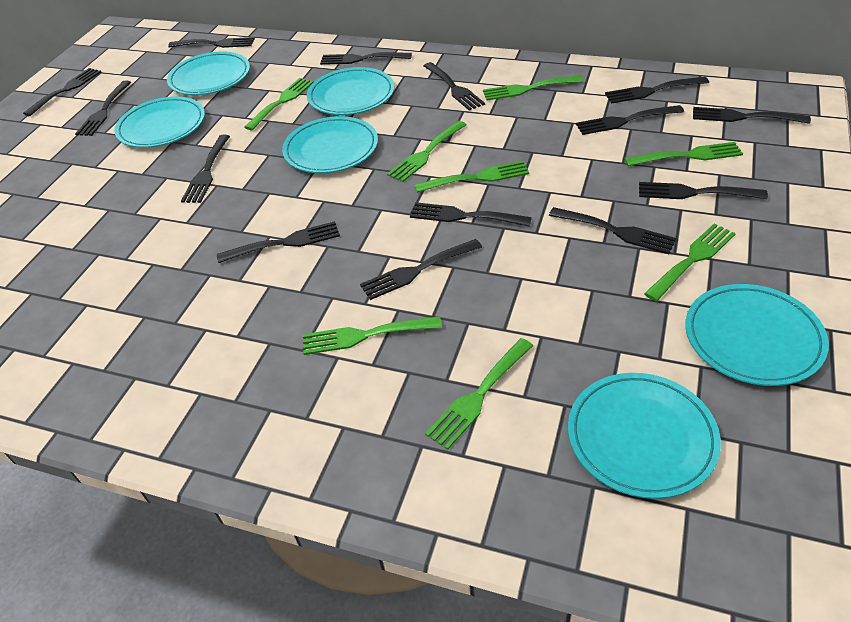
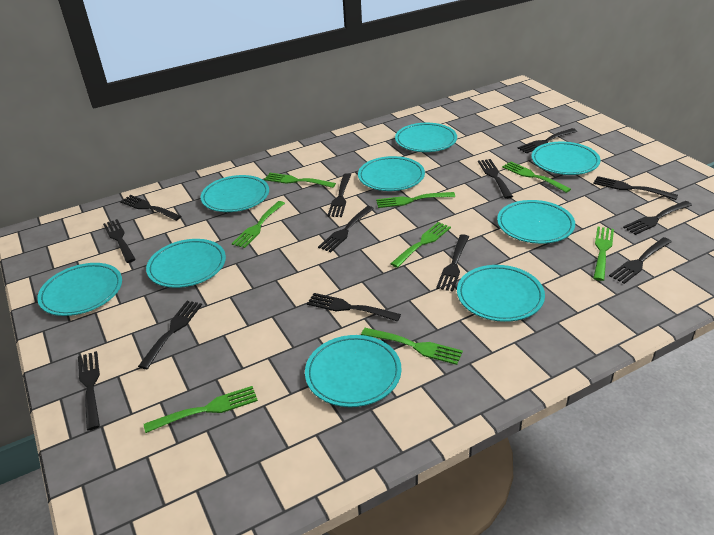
black fork: [23,68,101,116] [75,81,131,136] [168,37,255,48] [181,135,230,203] [217,221,340,263] [320,52,412,65] [360,239,482,300] [410,202,532,226] [424,62,485,111] [549,207,676,254] [576,105,684,135] [605,77,709,104] [639,182,768,199] [693,107,811,124] = 14 -> [78,351,100,431] [103,219,136,263] [120,195,182,221] [138,301,202,369] [307,293,401,322] [318,206,374,252] [327,173,351,217] [436,234,469,292] [478,159,513,199] [517,128,577,153] [593,176,678,200] [609,237,672,284] [623,201,692,235] = 13
turquoise plate: [114,97,205,148] [167,52,250,95] [282,116,378,173] [307,67,395,115] [568,373,721,499] [685,284,829,386] = 6 -> [37,263,122,316] [146,239,226,288] [200,175,269,212] [305,335,402,407] [358,156,425,191] [395,123,457,152] [457,265,545,322] [497,200,575,244] [531,142,600,175] = 9

